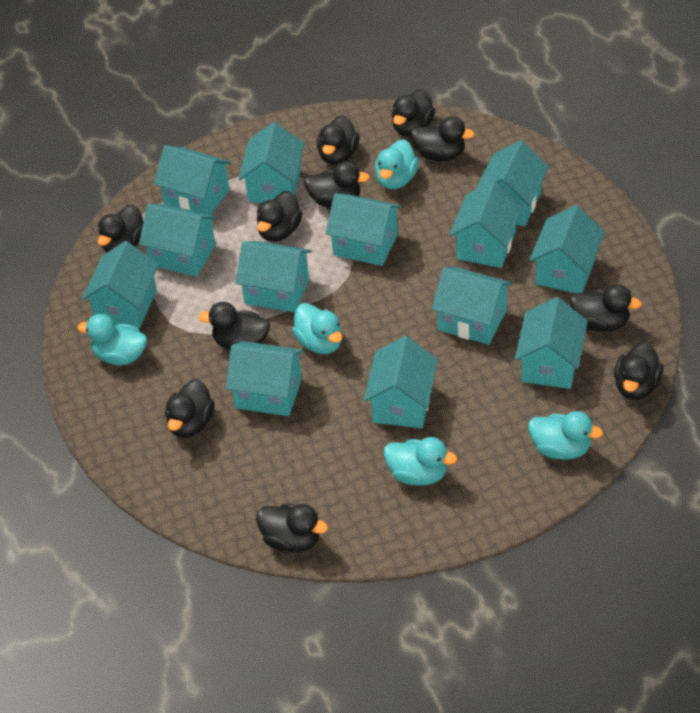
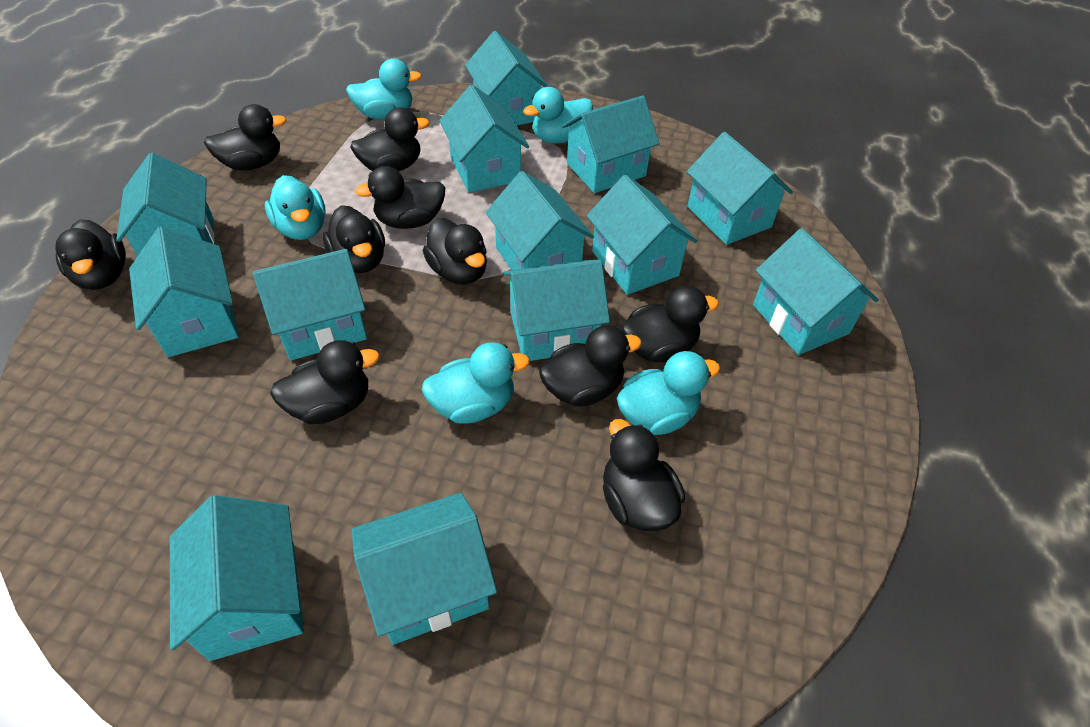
black duck: [97,205,143,253] [165,379,215,438] [199,302,270,350] [256,504,328,552] [257,191,302,242] [304,161,370,208] [317,115,359,165] [392,89,435,136] [411,117,474,161] [570,284,642,332] [614,342,663,400] = 11 -> [55,219,126,290] [204,104,287,170] [270,340,380,424] [323,205,385,273] [350,107,430,171] [355,166,445,229] [423,218,487,285] [539,325,642,406] [603,419,685,531] [621,286,719,363] = 10

